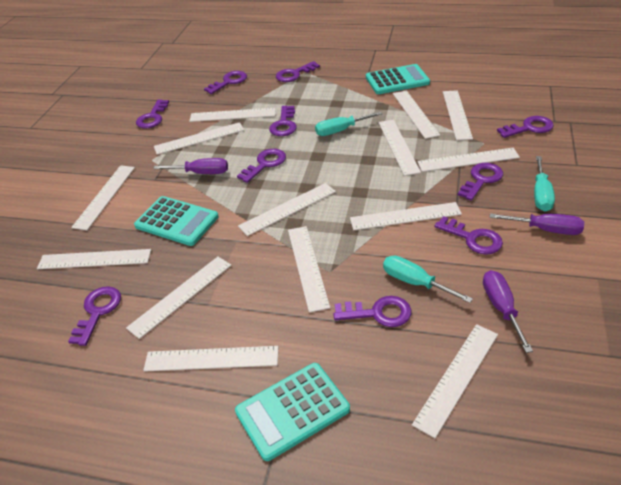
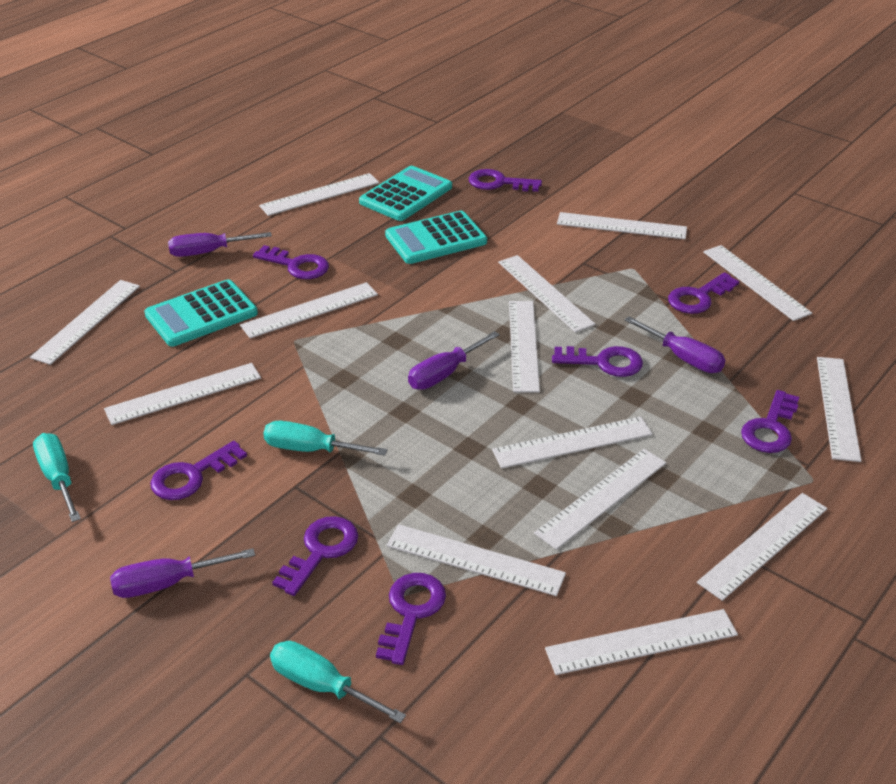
purple key: [68,286,121,346] [136,100,169,129] [204,71,247,94] [237,149,286,183] [269,106,297,136] [276,61,320,82] [333,296,411,327] [434,216,503,255] [458,163,503,201] [497,116,554,138] = 10 -> [150,441,247,500] [253,245,329,279] [272,516,358,596] [376,573,446,665] [469,169,542,192] [552,346,643,377] [668,272,739,314] [741,390,799,453] = 8
purple screwdriver: [153,158,228,174] [483,270,533,353] [490,213,584,235] = 3 -> [110,548,255,598] [168,232,272,257] [408,331,500,390] [625,316,725,373] = 4

